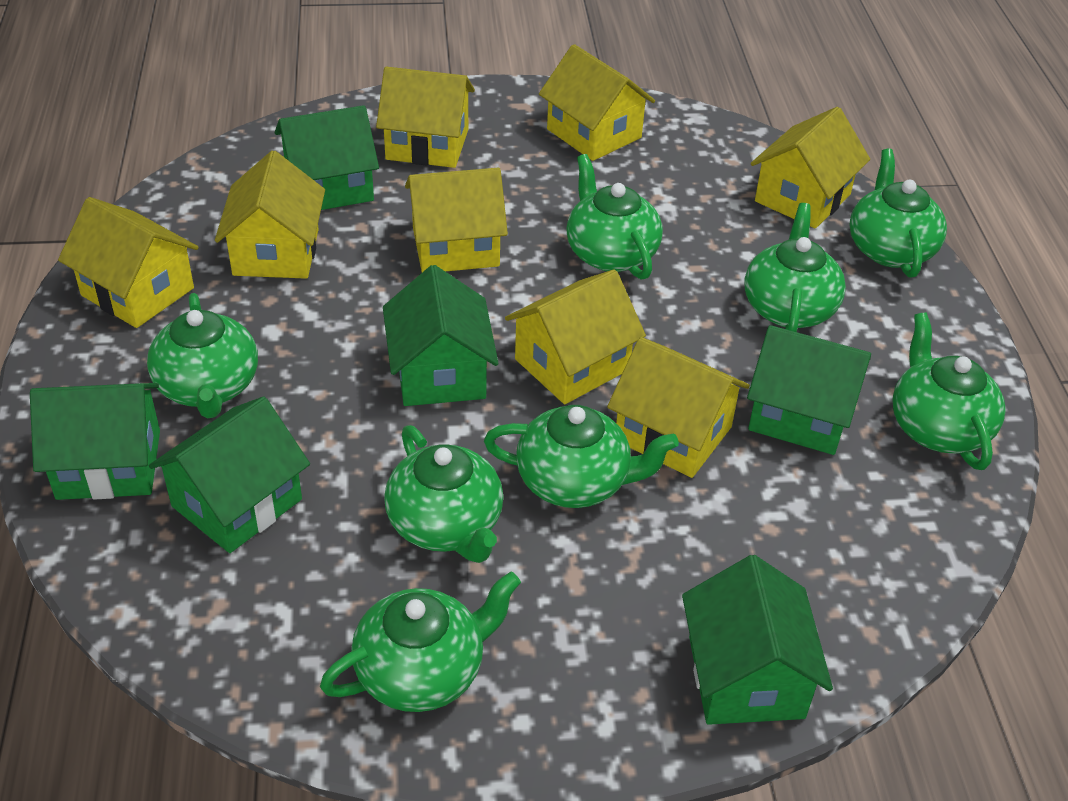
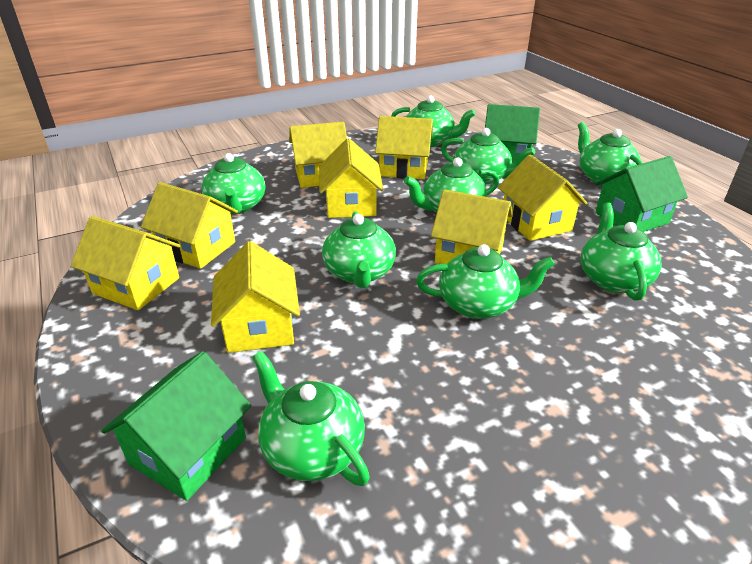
green house: [30,383,160,500] [149,396,310,553] [275,105,379,210] [383,265,499,406] [682,555,833,725] [747,325,871,455] = 6 -> [101,351,251,501] [485,104,540,163] [595,156,688,232] = 3
green teapot: [147,293,258,418] [320,572,521,712] [384,425,503,563] [484,405,679,508] [566,154,663,280] [744,203,846,332] [850,149,947,278] [892,312,1006,470] = 8 -> [202,153,265,214] [252,351,370,486] [322,212,396,288] [391,96,475,147] [404,157,499,213] [416,244,555,319] [441,128,535,185] [578,122,643,185] [581,203,662,301] = 9

